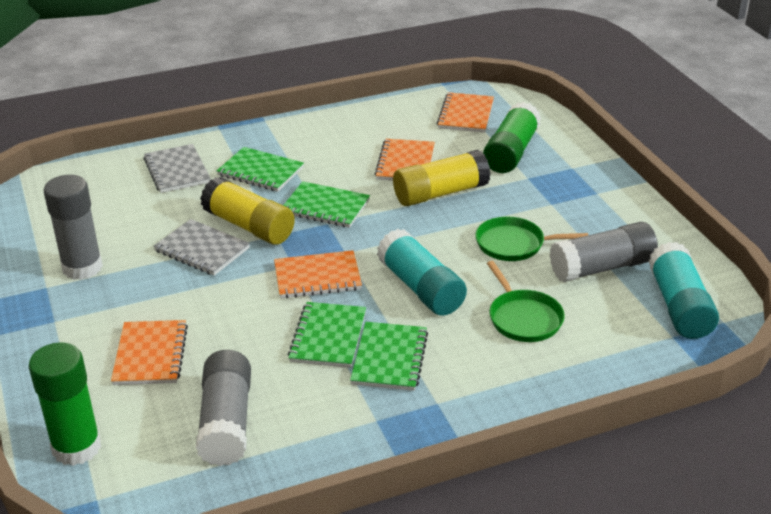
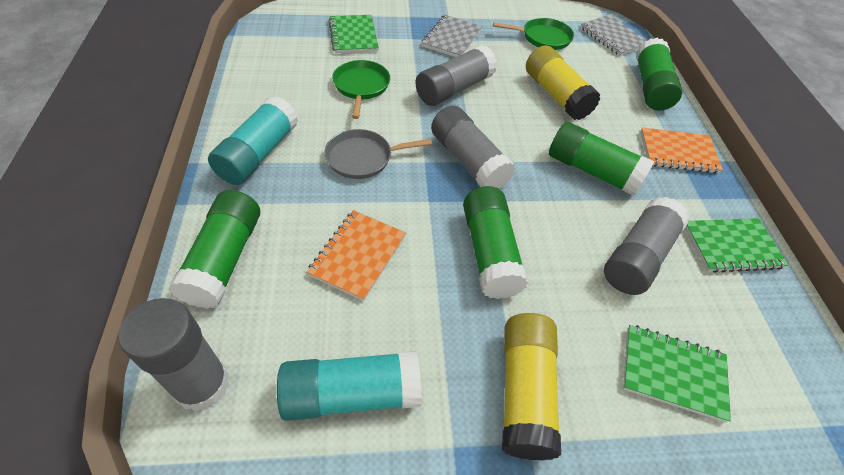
green glue stick: [29,342,101,466] [483,102,541,173] = 2 -> [169,190,260,309] [463,186,529,299] [549,122,655,196] [636,38,682,110] = 4
green notebook: [216,147,304,192] [283,181,370,228] [288,302,366,368] [350,322,428,391] = 4 -> [329,15,379,53] [623,325,731,422] [685,218,788,273] = 3
grey glue stick: [44,175,103,280] [196,350,251,466] [549,222,658,282] = 3 -> [119,298,229,412] [415,45,497,106] [431,105,515,189] [604,197,689,295] = 4
grey pan: none = 0 -> [325,129,432,179] = 1
orange notebook: [111,320,188,385] [274,250,362,298] [374,139,435,181] [437,92,494,133] = 4 -> [307,210,406,301] [640,127,723,174] = 2

